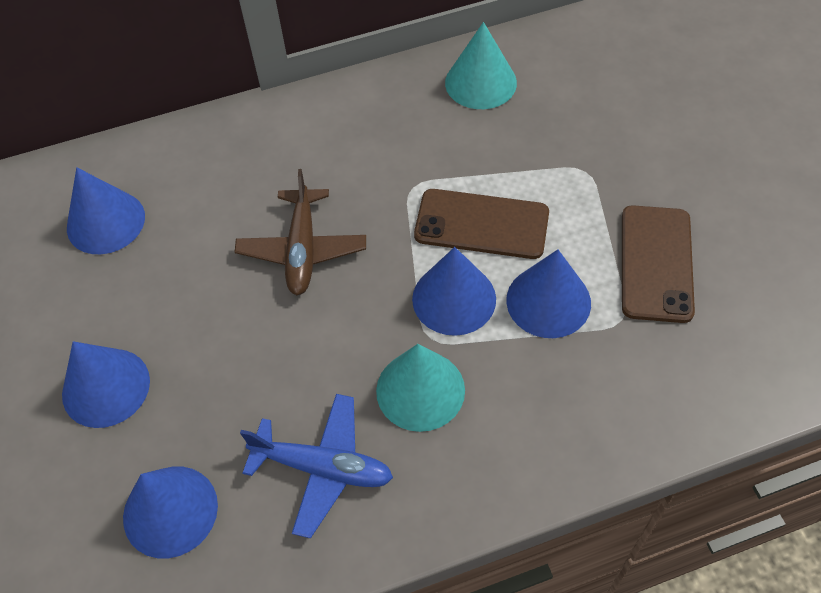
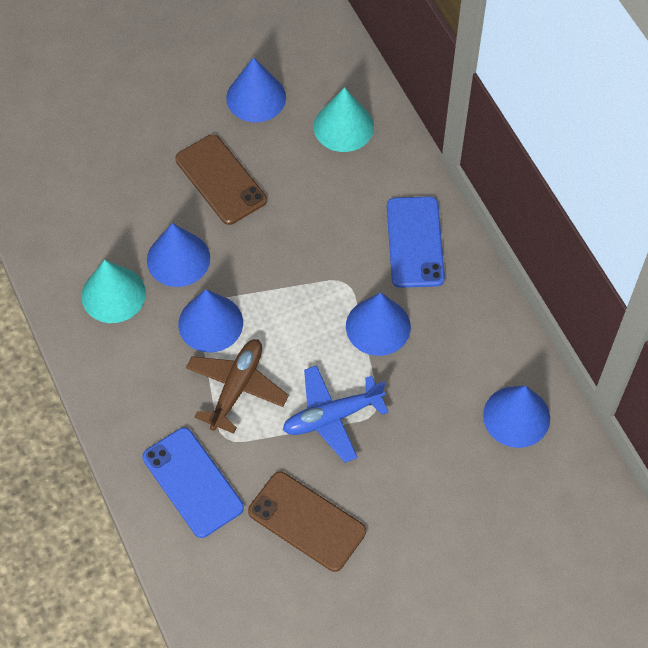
blue phone: none = 0 -> [142,427,244,538] [387,196,445,288] = 2

